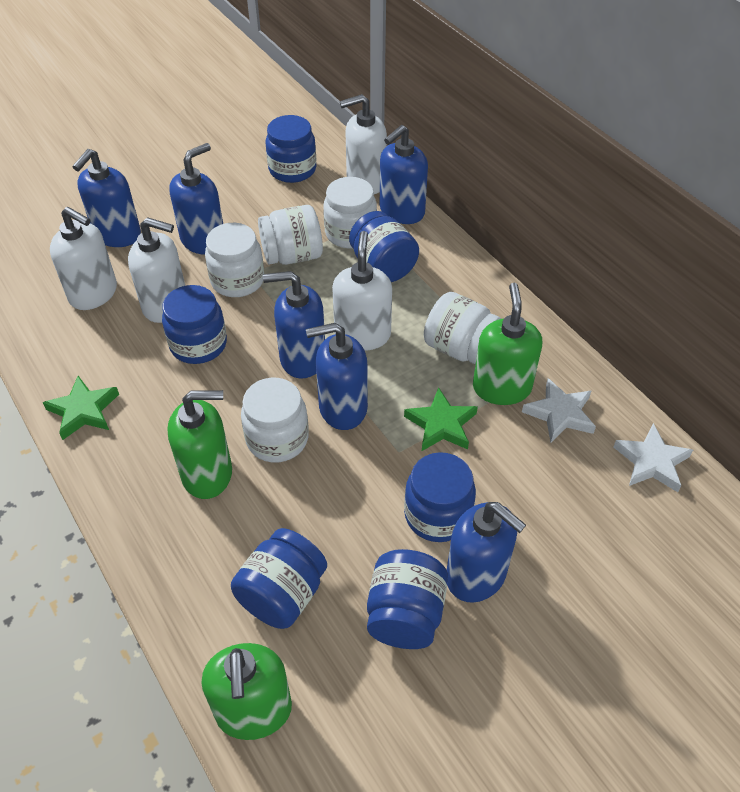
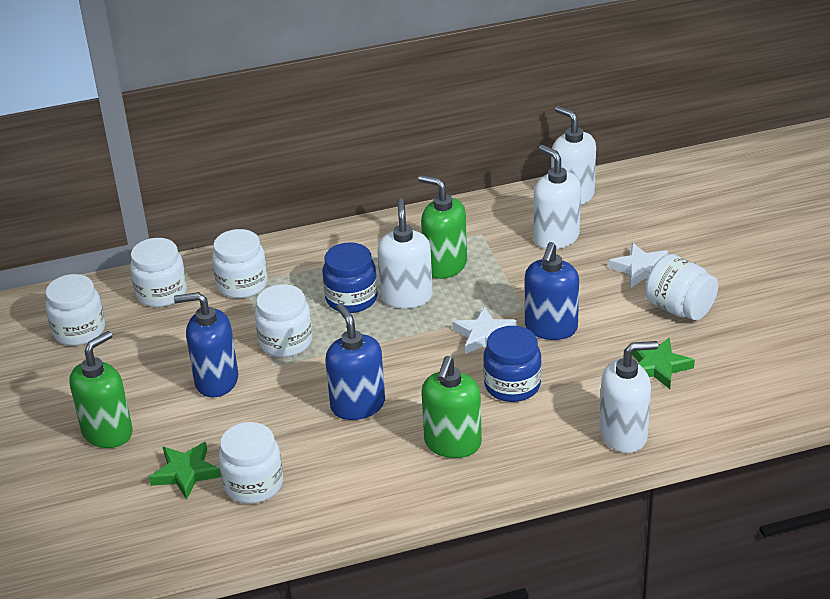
blue jar: [162,285,227,364] [231,528,327,629] [266,115,316,183] [349,211,419,282] [367,549,448,649] [404,452,476,542] = 6 -> [323,242,378,313] [483,326,542,402] = 2
blue soap dispenser: [73,149,141,247] [169,143,223,255] [263,271,325,379] [306,323,368,430] [380,125,428,224] [447,502,526,603] = 6 -> [174,292,238,398] [325,303,385,420] [525,242,579,340] = 3
white jar: [205,223,264,297] [241,377,309,462] [258,205,323,265] [324,177,377,249] [424,292,501,364] = 5 -> [45,274,105,346] [130,238,187,307] [212,229,268,298] [218,422,283,504] [255,284,313,357] [645,254,718,320] = 6

